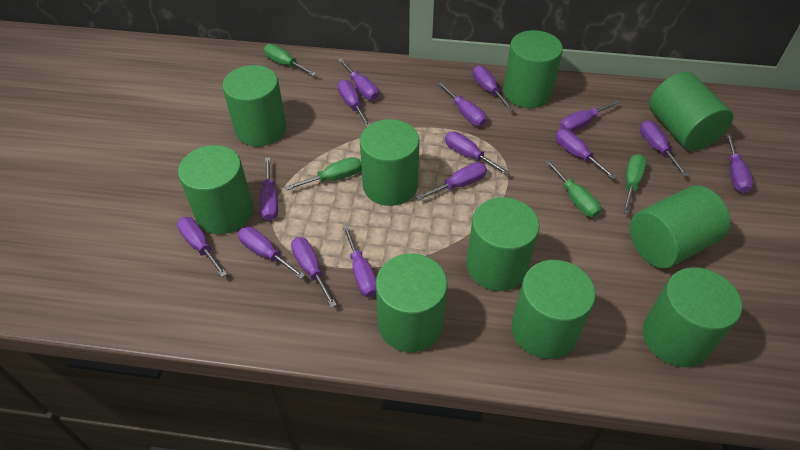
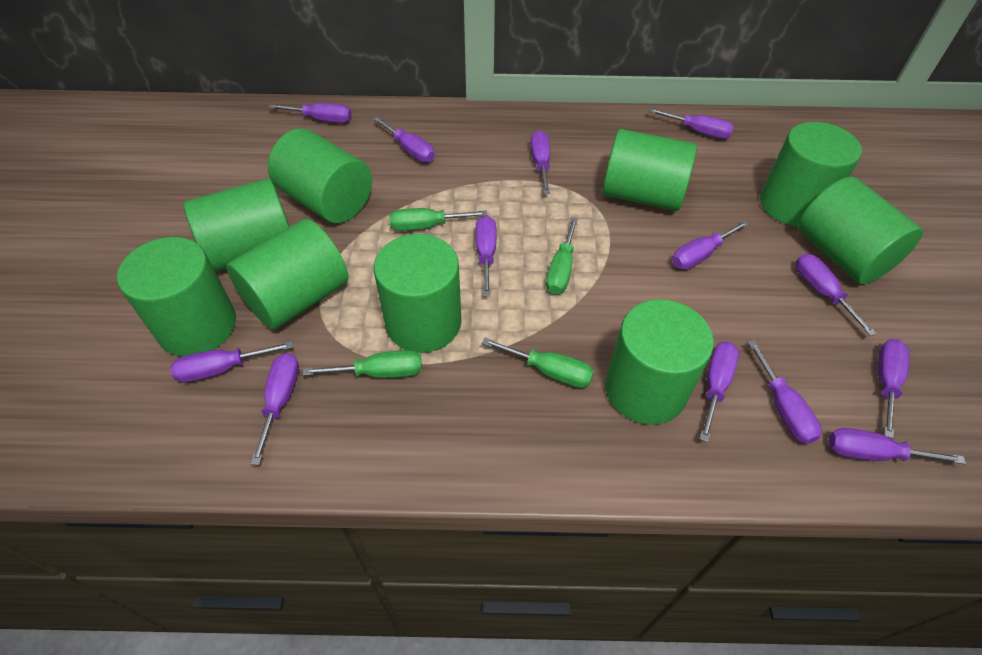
green cylinder: [178,145,253,234] [223,65,286,146] [360,119,420,206] [376,253,448,352] [466,197,539,291] [503,30,563,108] [512,260,596,359] [630,185,731,268] [643,267,742,367] [649,72,733,151] = 10 -> [117,237,236,357] [184,178,289,272] [226,219,349,330] [268,128,372,223] [374,234,461,353] [603,129,697,211] [605,299,714,425] [760,122,862,227] [798,176,923,284] = 9
purple screwdriver: [177,217,227,277] [238,227,305,279] [260,157,278,221] [291,237,337,308] [338,58,379,100] [338,80,370,127] [342,225,376,297] [416,162,487,200] [438,82,487,127] [445,131,510,175] [473,65,514,111] [555,129,617,179] [560,100,620,132] [640,120,689,177] [726,133,753,193] = 15 -> [170,341,293,383] [250,353,299,465] [268,103,352,123] [373,116,435,162] [476,216,496,296] [531,130,550,194] [648,108,734,139] [672,220,749,270] [700,342,739,442] [747,340,822,444] [796,253,877,336] [828,428,966,464] [878,339,910,439] = 13

